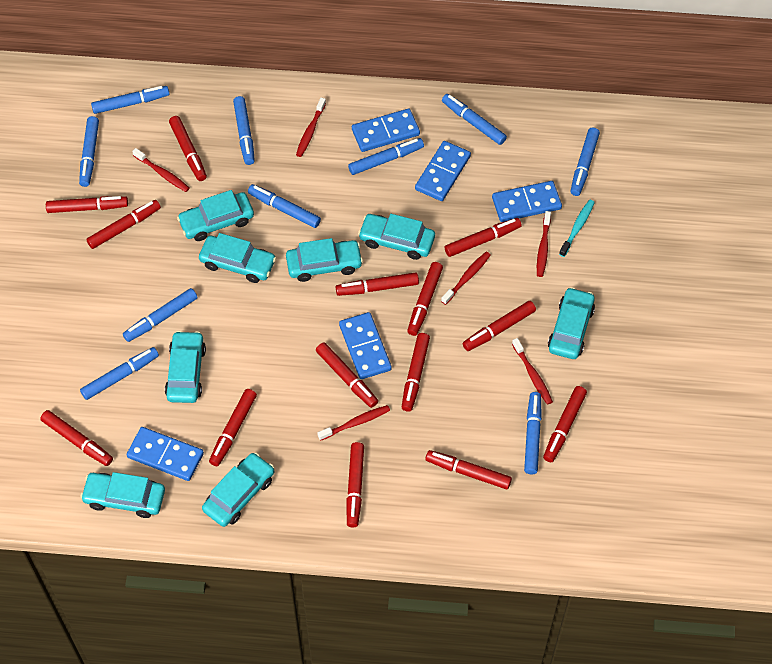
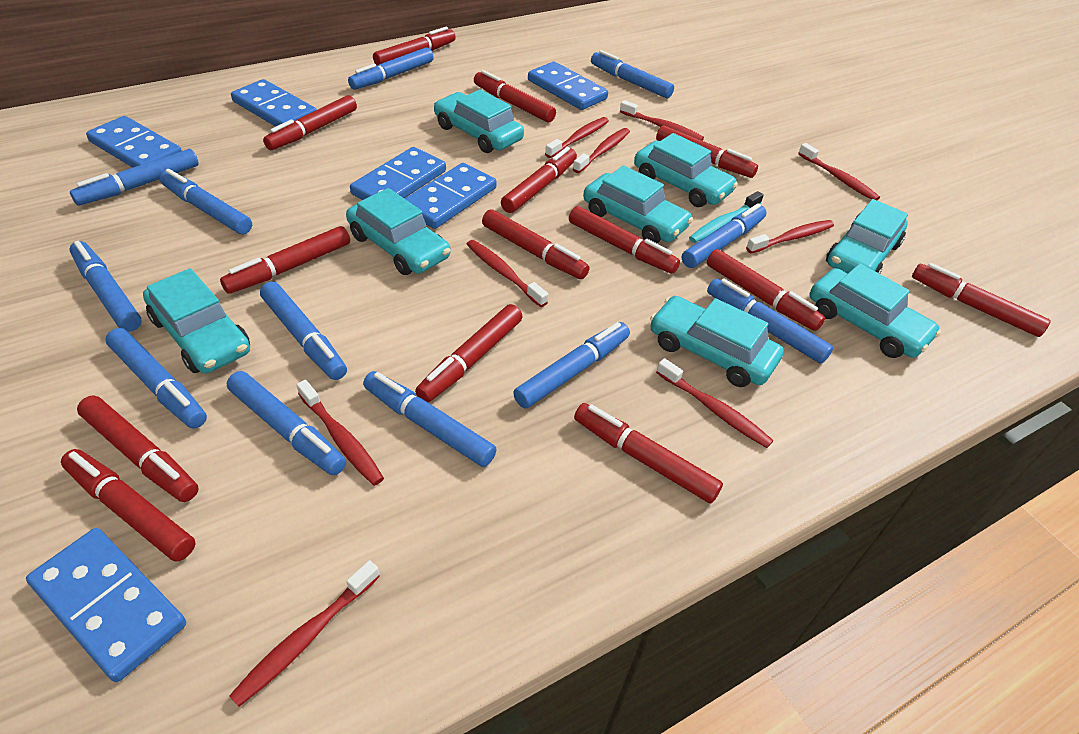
blue domino: [127,427,204,481] [339,312,392,379] [352,109,420,152] [415,141,471,201] [492,181,562,222] = 5 -> [26,528,186,682] [86,116,182,168] [231,79,317,127] [350,147,446,200] [404,163,497,229] [528,62,608,110] = 6
blue marker: [79,116,99,187] [80,347,159,400] [91,86,169,114] [123,288,198,342] [233,96,255,165] [248,184,321,228] [348,138,424,175] [442,94,507,145] [524,392,542,474] [571,127,600,196] = 10 -> [69,241,142,332] [70,149,199,206] [105,328,207,429] [159,169,252,235] [227,371,346,475] [260,282,347,380] [348,47,434,90] [363,371,497,467] [513,322,630,409] [591,50,674,99] [682,203,767,268] [707,278,833,364] = 12
red toothbrush: [132,148,190,192] [296,98,326,157] [317,405,390,441] [441,252,491,305] [512,338,553,405] [537,211,551,277] = 6 -> [229,560,380,707] [297,380,384,486] [466,240,548,307] [545,117,609,158] [573,128,630,173] [620,100,704,141] [656,358,773,448] [746,220,834,253] [798,143,880,200] = 9

